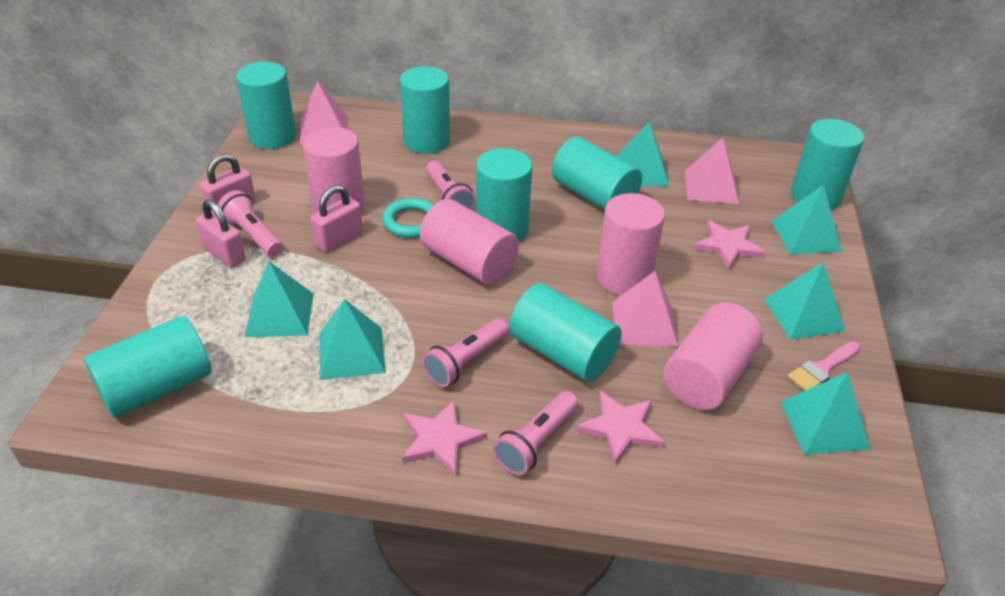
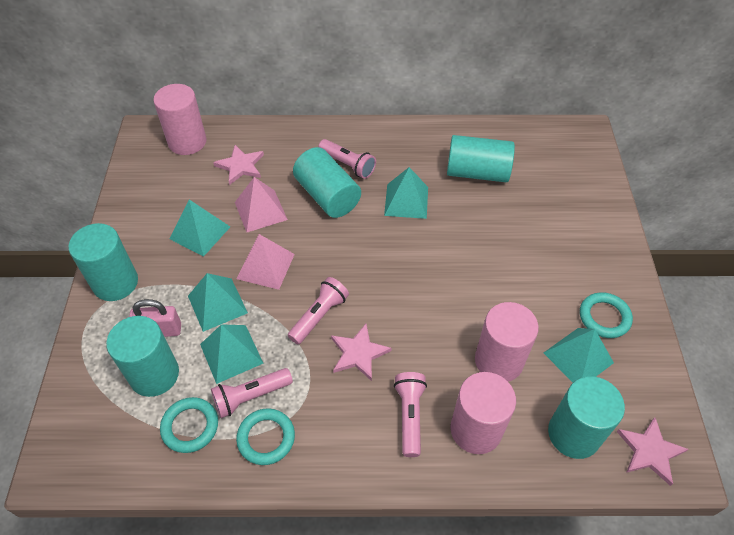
pink brush: [787,341,860,391] = 1 -> none = 0
pink cylinder: [303,127,365,213] [420,199,519,285] [597,193,665,295] [663,302,763,410] = 4 -> [153,84,206,155] [451,372,516,454] [475,302,539,382] = 3
pink padlock: [196,199,246,268] [200,154,256,212] [310,185,363,252] = 3 -> [129,299,181,337] = 1
pink pyramid: [300,80,348,144] [612,271,678,347] [685,137,739,204] = 3 -> [235,177,288,232] [237,234,295,290] = 2
turquoise cylinder: [84,316,211,418] [236,62,296,149] [400,66,450,154] [476,148,532,242] [509,283,622,382] [552,137,642,210] [791,119,864,210] = 7 -> [68,223,138,301] [106,316,179,397] [293,147,361,218] [447,135,515,182] [548,376,625,459] = 5
turquoise pyramid: [245,261,313,337] [319,299,386,380] [616,121,669,186] [764,263,845,340] [771,185,842,255] [780,372,871,455] = 6 -> [169,200,230,257] [188,273,248,332] [200,324,263,384] [384,167,428,219] [544,328,614,383] = 5
turquoise ring: [382,198,434,238] = 1 -> [160,397,218,453] [236,408,295,465] [580,292,633,338] = 3

